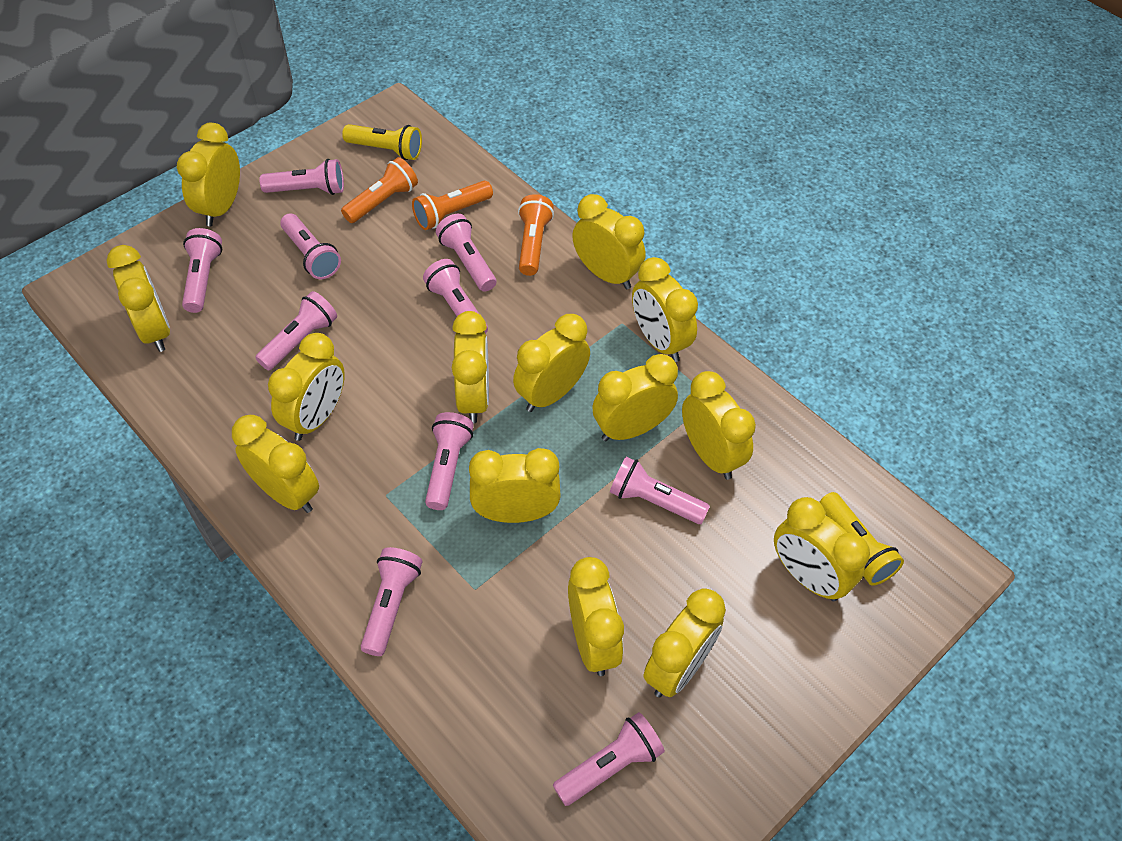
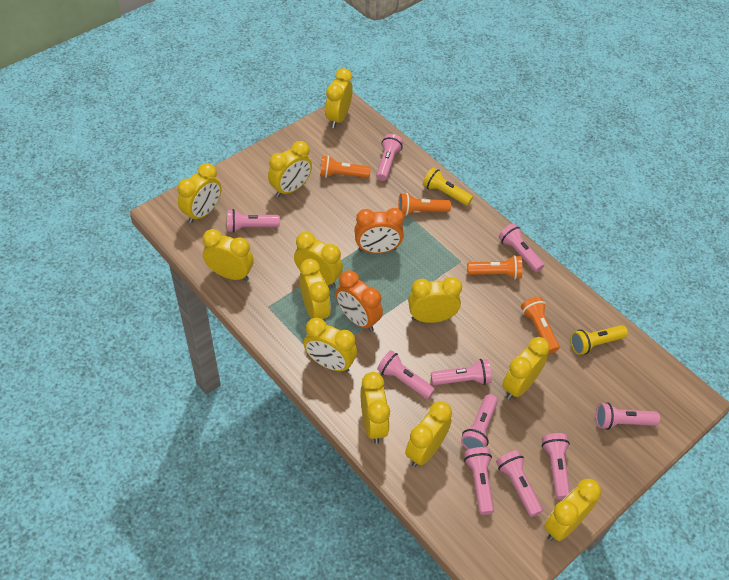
orange clock: none = 0 -> [336,270,383,331] [354,208,404,254] = 2
orange flashlight: [341,157,418,223] [412,181,493,230] [518,194,554,276] = 3 -> [320,155,371,178] [398,193,451,216] [467,255,522,279] [521,297,560,353] = 4
yellow clock: [106,245,170,352] [177,123,240,226] [232,415,319,513] [268,333,345,441] [452,311,489,423] [469,448,561,523] [513,314,590,412] [568,557,624,676] [572,194,646,289] [592,354,678,441] [632,257,698,362] [643,589,726,697] [682,371,756,480] [774,497,870,601] = 14 -> [178,163,221,223] [203,229,253,281] [268,141,312,197] [294,232,343,288] [299,259,331,319] [304,317,357,372] [325,68,353,128] [360,372,390,444] [405,401,452,467] [408,277,462,323] [502,337,550,400] [544,478,601,541] = 12

